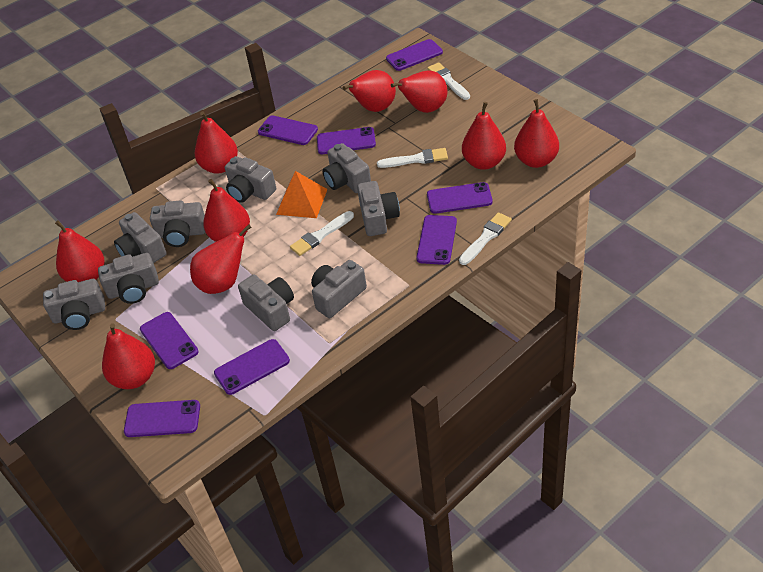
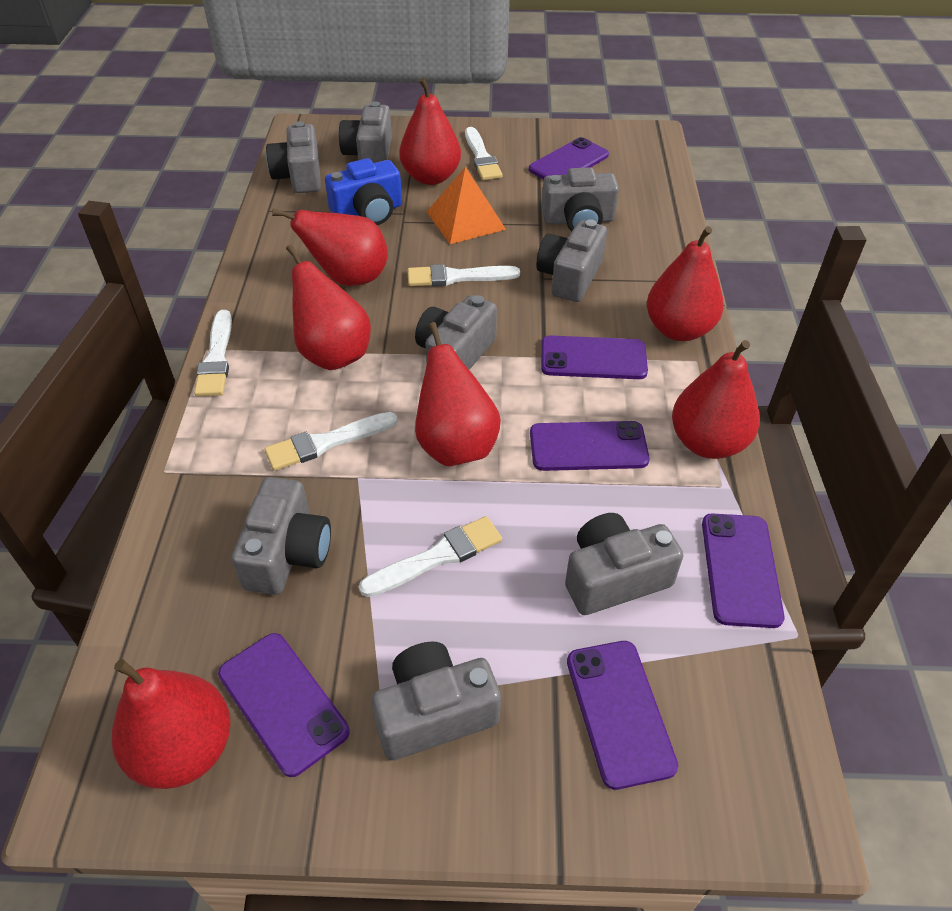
blue camera: none = 0 -> [325,158,402,225] = 1
grey camera: [43,279,105,330] [98,253,159,304] [114,212,167,263] [150,200,205,247] [225,156,276,203] [238,275,294,331] [311,260,367,318] [323,143,371,193] [357,181,400,236] = 9 -> [231,477,331,595] [266,121,321,193] [339,102,392,163] [371,642,501,760] [415,295,497,370] [536,220,607,302] [541,167,619,231] [565,513,683,615] = 8
purple phone: [124,400,200,437] [140,312,199,369] [214,339,290,395] [258,115,318,145] [317,127,376,154] [386,39,443,71] [416,215,457,265] [427,182,493,214] = 8 -> [218,633,349,777] [529,137,609,179] [530,421,649,471] [541,335,648,379] [567,641,678,790] [702,514,785,628] = 6
red pear: [55,220,104,282] [102,323,155,389] [190,224,252,294] [195,111,238,174] [203,179,250,242] [343,70,396,112] [391,70,447,113] [462,102,506,170] [514,99,559,168] = 9 -> [112,659,231,789] [272,209,388,286] [286,245,371,370] [399,77,461,185] [415,322,501,466] [647,226,724,341] [672,340,760,459] = 7
white brush: [290,211,354,256] [377,148,448,168] [427,63,470,100] [459,212,512,265] = 4 -> [194,310,232,396] [264,412,398,471] [359,516,502,597] [407,264,520,286] [465,127,503,180] = 5

